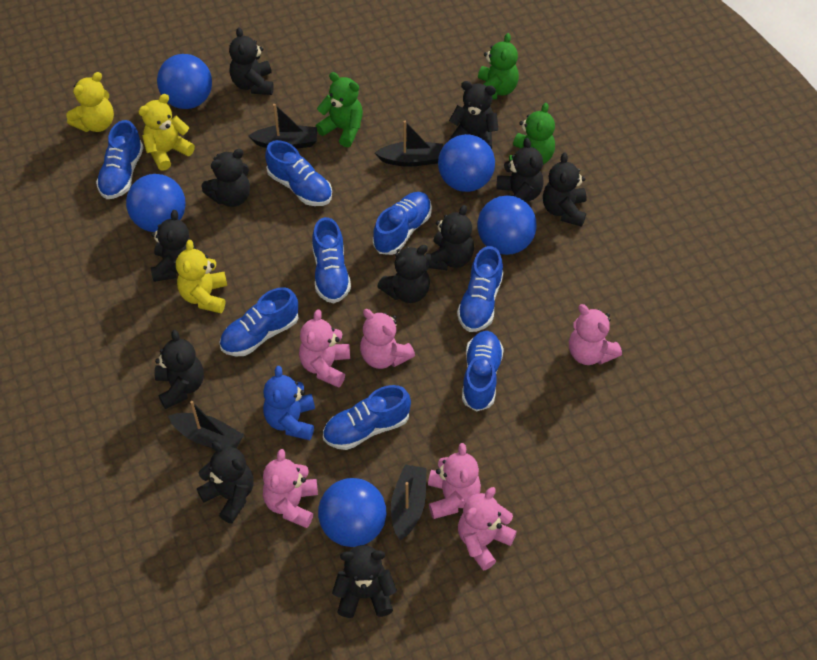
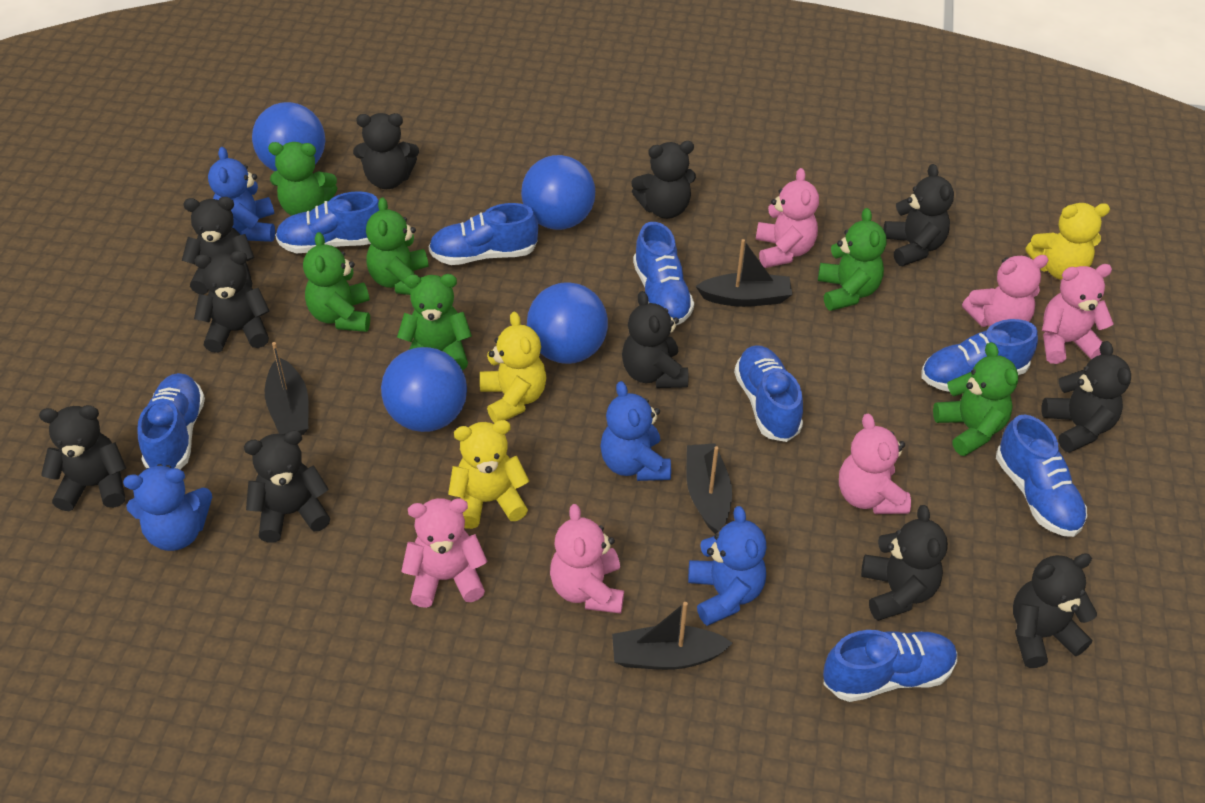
blue ball: [126,174,186,232] [157,54,212,109] [318,478,386,547] [438,134,495,192] [477,195,537,255] = 5 -> [252,102,325,171] [381,347,467,432] [521,155,595,230] [527,282,608,364] = 4
blue teddy bear: [263,366,315,440] = 1 -> [123,464,212,551] [208,147,275,242] [600,381,671,481] [688,506,767,626] = 4
green teddy bear: [315,72,363,147] [478,33,519,99] [509,103,555,164] = 3 -> [268,142,337,216] [303,232,370,332] [366,197,428,295] [397,274,472,371] [818,208,887,311] [933,342,1018,456] = 6

